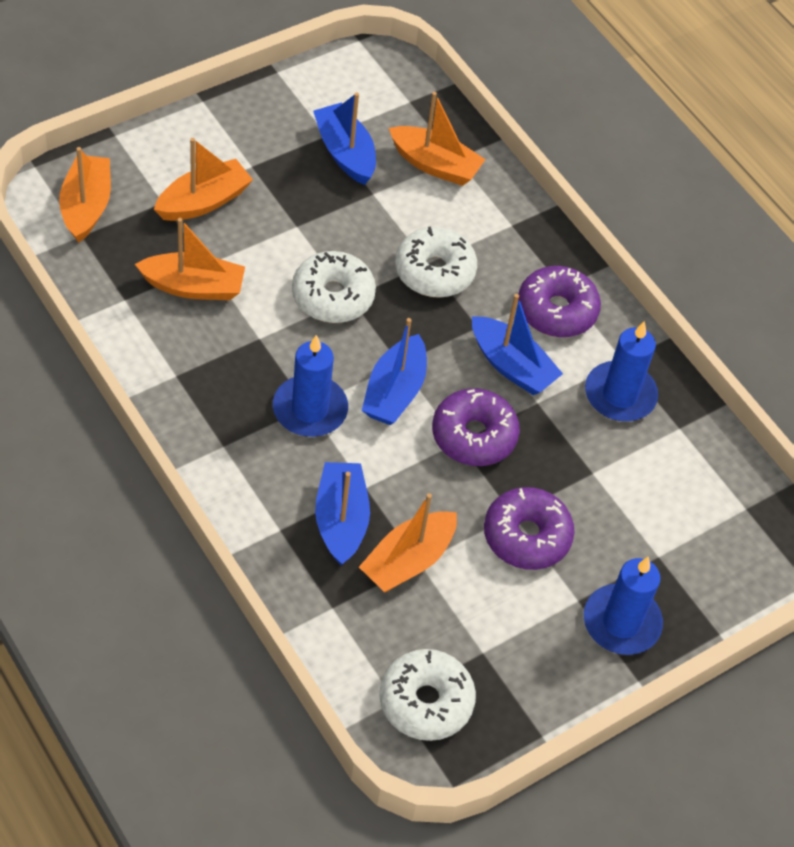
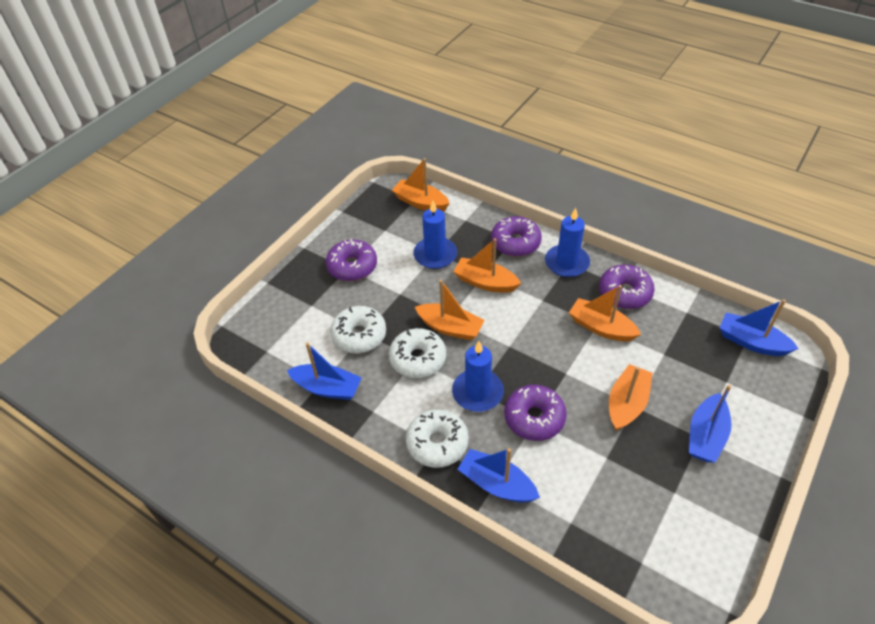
purple donut: [432,388,520,466] [484,487,575,570] [518,266,601,337] = 3 -> [326,239,377,281] [491,216,542,257] [504,385,567,441] [599,265,655,309] = 4

